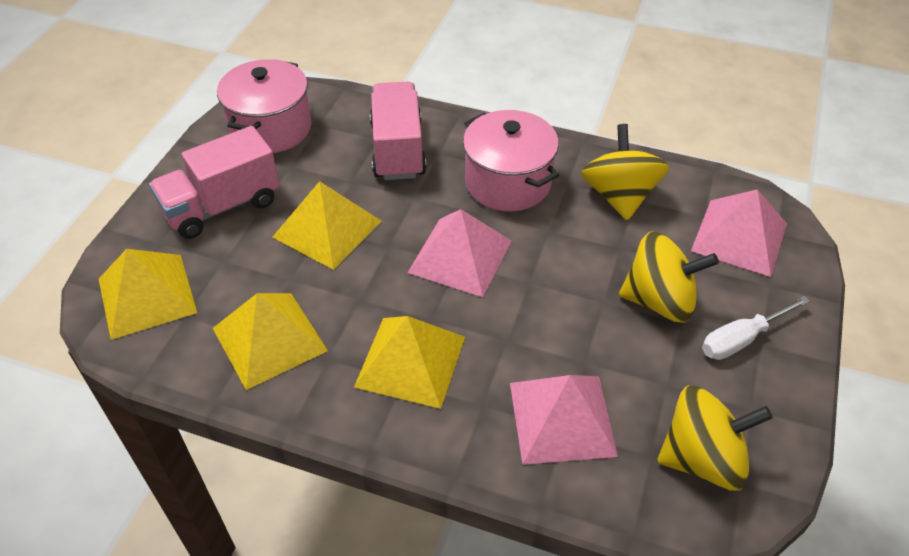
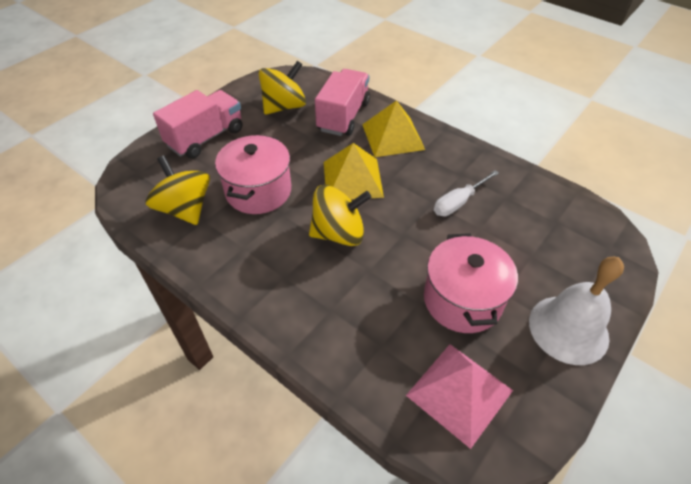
pink pyramid: [408,209,512,297] [510,375,618,465] [691,189,787,277] = 3 -> [406,344,513,449] = 1
white bell: none = 0 -> [529,257,624,365] = 1
yellow pyramid: [99,249,197,340] [213,293,328,390] [273,181,382,270] [354,316,465,409] = 4 -> [324,143,384,200] [362,100,425,157] = 2

